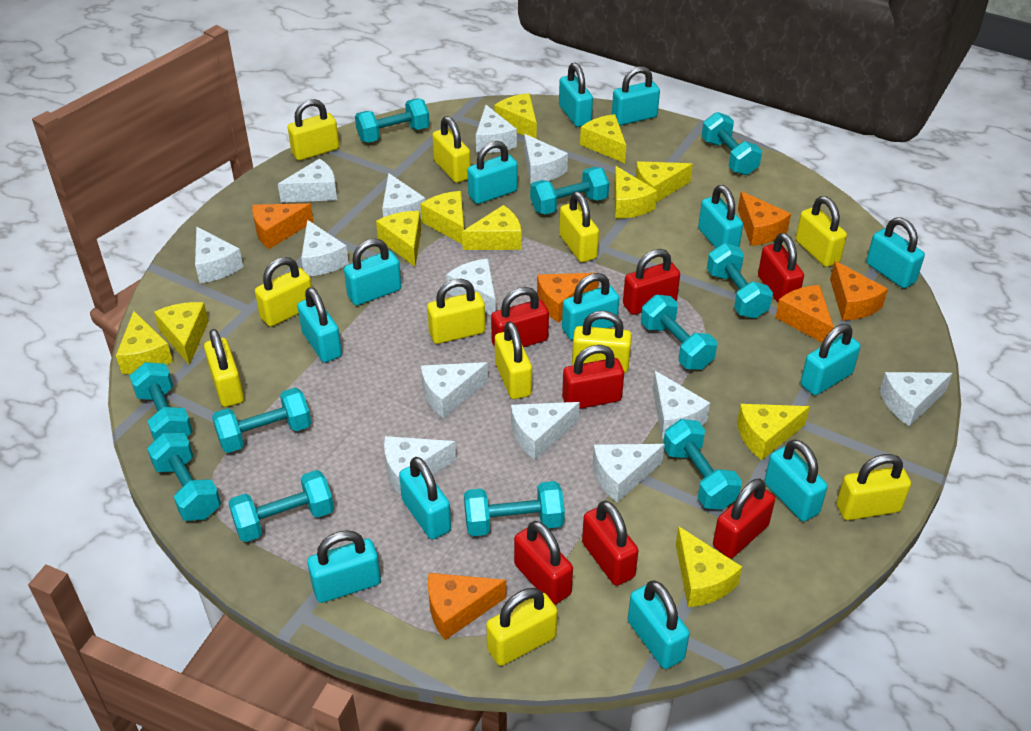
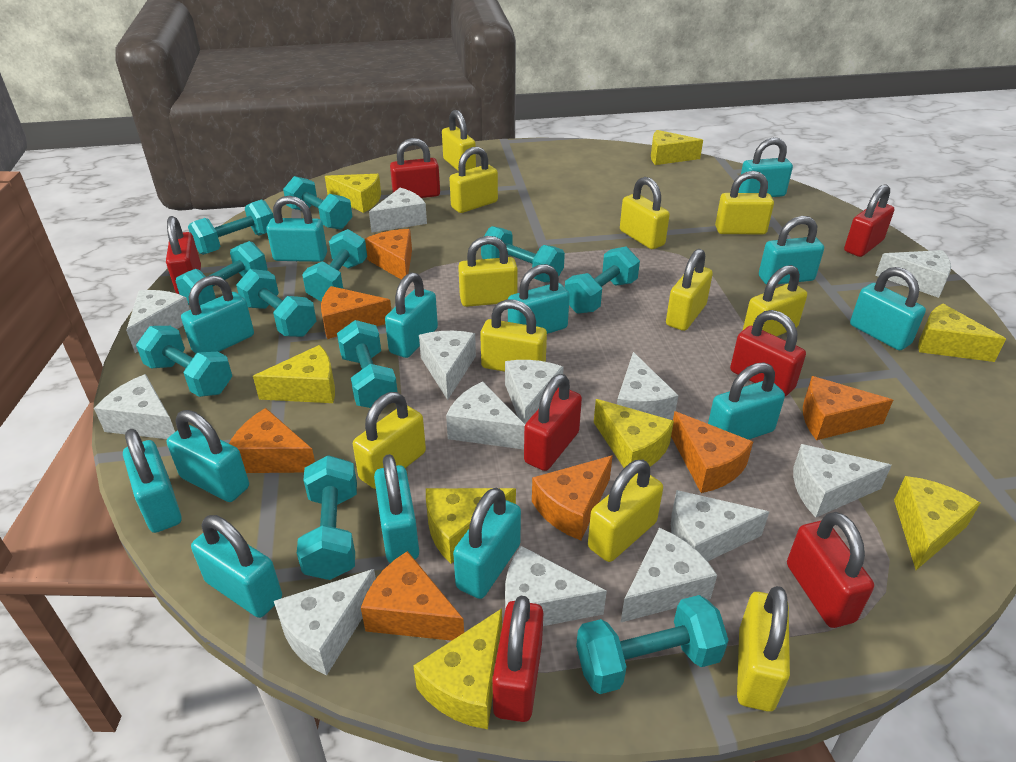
orange cheese: [252,203,313,249] [428,573,506,640] [537,273,598,323] [738,191,791,246] [775,285,834,342] [830,261,888,321] = 6 -> [229,408,315,473] [321,286,391,339] [361,551,464,641] [365,229,412,280] [532,455,613,540] [671,411,753,493] [803,376,893,440] = 7
yellow cheese: [116,311,173,374] [154,302,208,365] [376,211,421,267] [420,191,464,245] [462,205,521,250] [494,93,537,139] [580,114,626,163] [614,166,657,219] [636,161,693,202] [676,526,742,607] [737,404,810,460] = 11 -> [253,345,335,403] [325,174,381,213] [413,608,502,729] [426,488,516,564] [594,399,674,468] [651,130,703,165] [894,476,980,570] [918,303,1006,362] = 8

